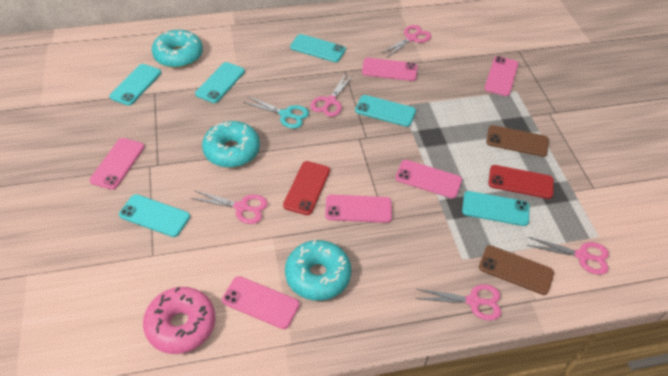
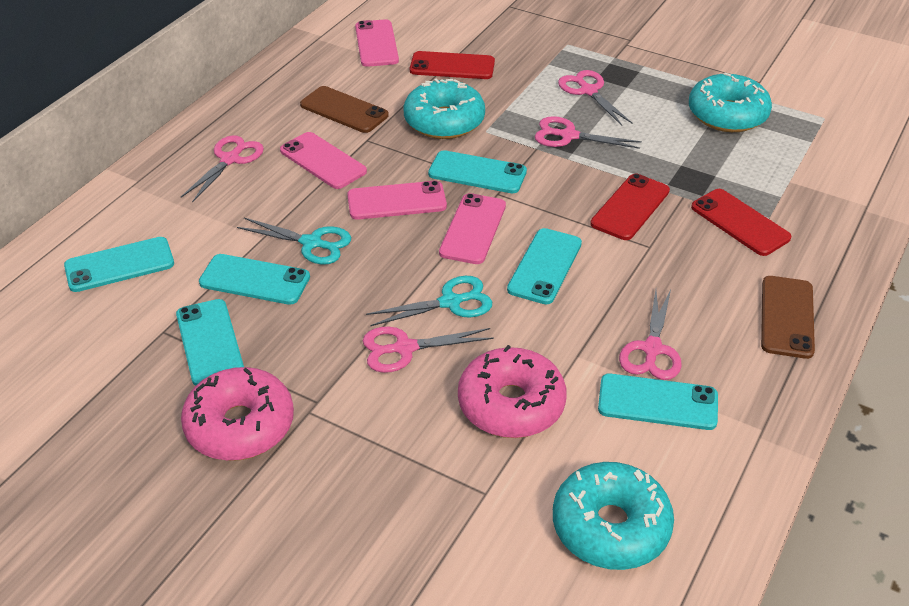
pink donut: [143,287,216,354] = 1 -> [181,367,294,461] [458,345,567,438] = 2
pink phone: [90,138,144,190] [222,276,300,329] [325,195,392,223] [362,58,418,81] [395,160,462,199] [484,56,519,96] = 6 -> [280,132,367,189] [347,180,447,220] [355,20,399,67] [439,193,506,264] = 4
red phone: [283,161,330,215] [488,165,554,199] = 2 -> [410,51,495,79] [590,174,670,240] [691,189,791,256] = 3
turquoise scissors: [244,96,309,129] = 1 -> [237,218,351,265] [366,276,492,326] = 2

